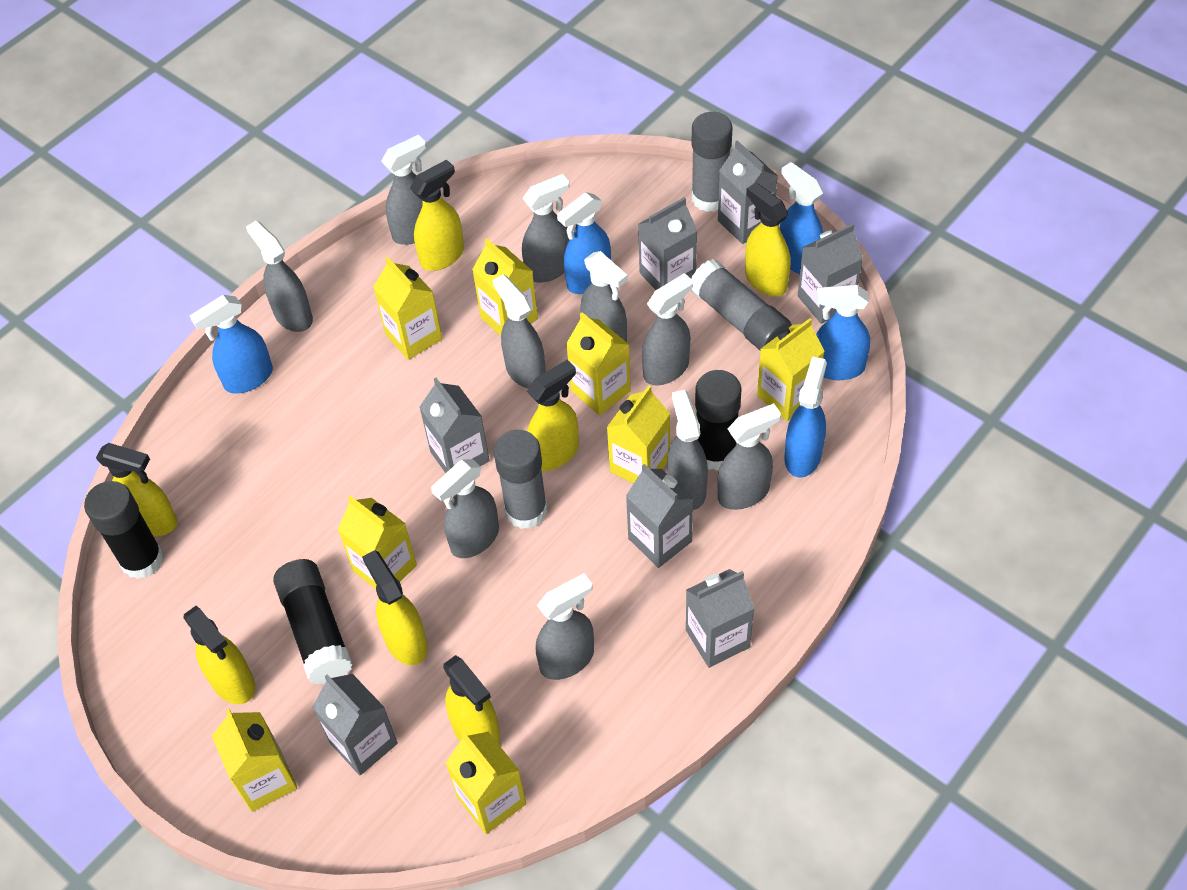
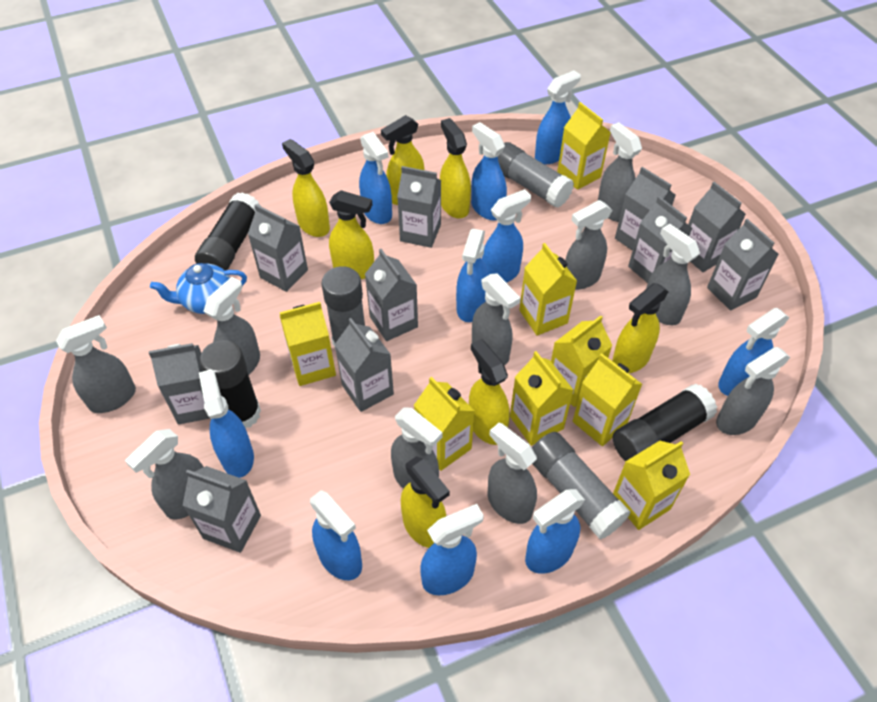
blue spray bottle: [190,295,273,394] [557,192,611,294] [780,162,824,274] [785,356,827,478] [816,285,870,380] = 5 -> [199,369,254,478] [310,490,362,580] [359,132,392,224] [420,504,484,595] [456,229,488,322] [471,122,507,220] [482,189,531,283] [525,489,585,574] [535,70,581,164] [718,308,789,396] = 10
blue teapot: none = 0 -> [150,263,247,314] = 1
grey carton: [312,674,398,775] [419,378,490,473] [626,464,693,568] [638,197,698,290] [686,569,754,668] [718,140,778,244] [798,223,863,323] = 7 -> [149,343,210,425] [183,466,261,553] [248,204,308,292] [334,318,394,412] [365,249,418,341] [397,166,441,248] [615,167,676,251] [628,196,692,283] [688,182,746,272] [707,219,779,311] = 10

